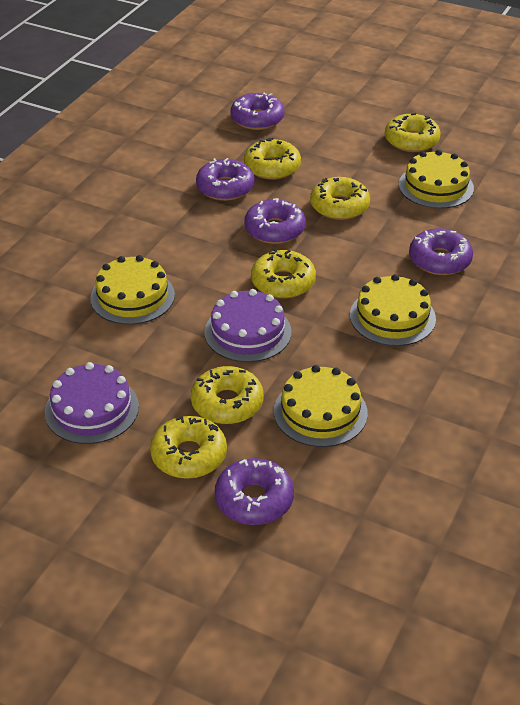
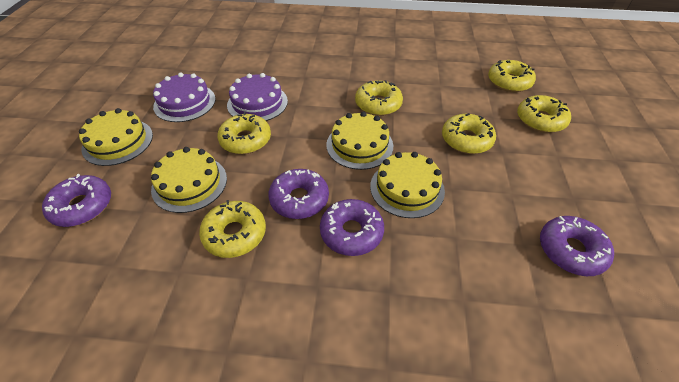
purple donut: [196,158,255,201] [215,458,294,525] [230,93,284,130] [244,198,306,244] [409,228,473,275] = 5 -> [42,174,111,227] [269,169,329,219] [320,199,384,256] [540,216,614,276] = 4

